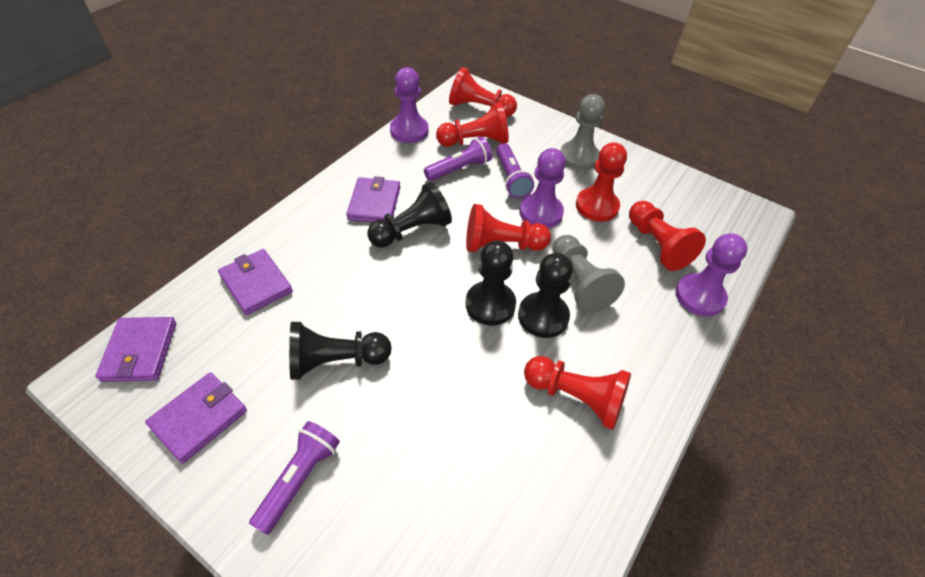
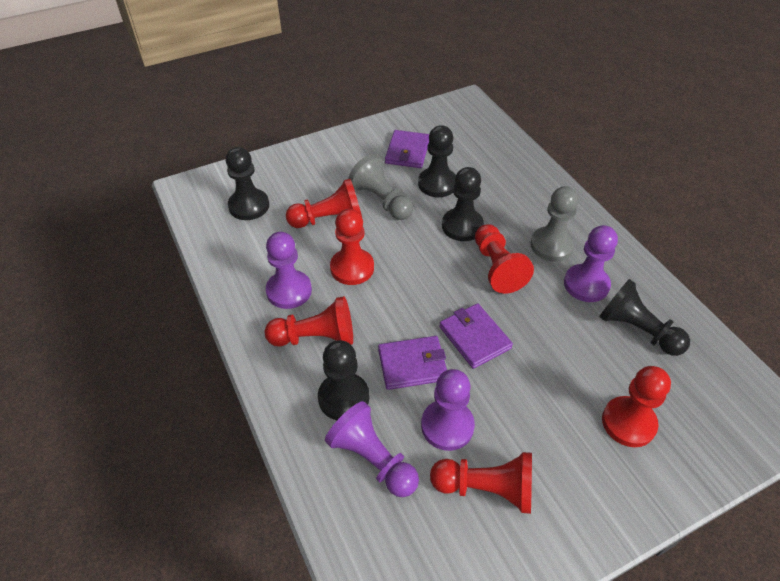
black pawn: [289,322,392,380] [367,182,452,248] [466,240,516,325] [518,253,573,338] = 4 -> [226,147,269,220] [318,340,369,420] [418,125,456,197] [442,167,484,241] [599,279,690,356] = 5
purple flashlight: [249,421,340,535] [424,136,492,181] [496,143,534,198] = 3 -> none = 0
purple pawn: [390,67,429,143] [519,148,566,228] [675,233,747,316] = 3 -> [266,232,312,309] [325,401,419,497] [421,369,475,451] [564,225,618,302] = 4
purple wallet: [95,317,176,382] [145,372,247,464] [218,249,293,315] [346,176,400,222] = 4 -> [378,336,447,390] [385,130,429,168] [439,303,513,369] = 3

